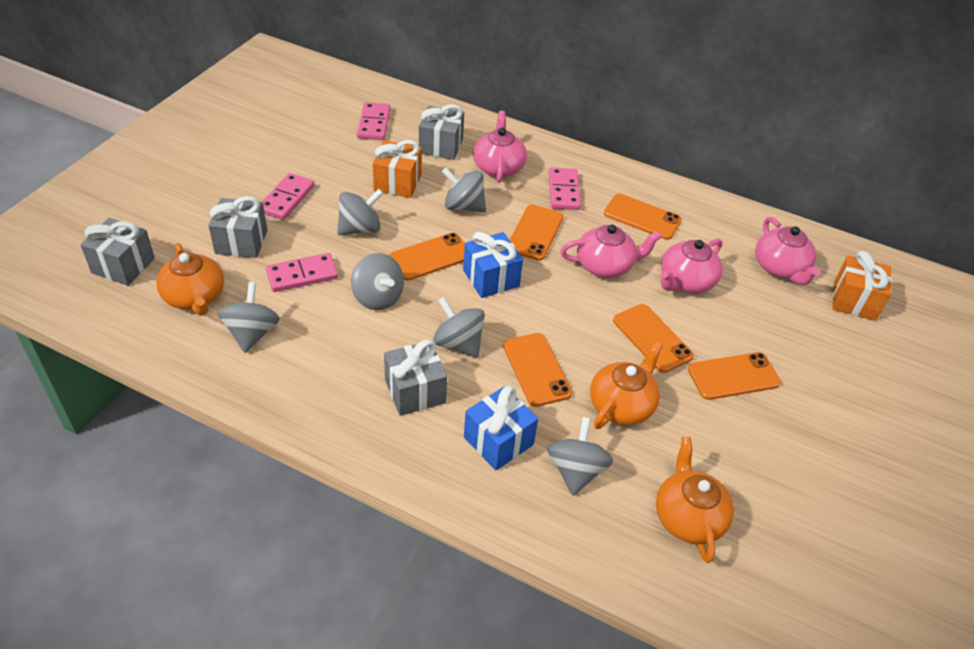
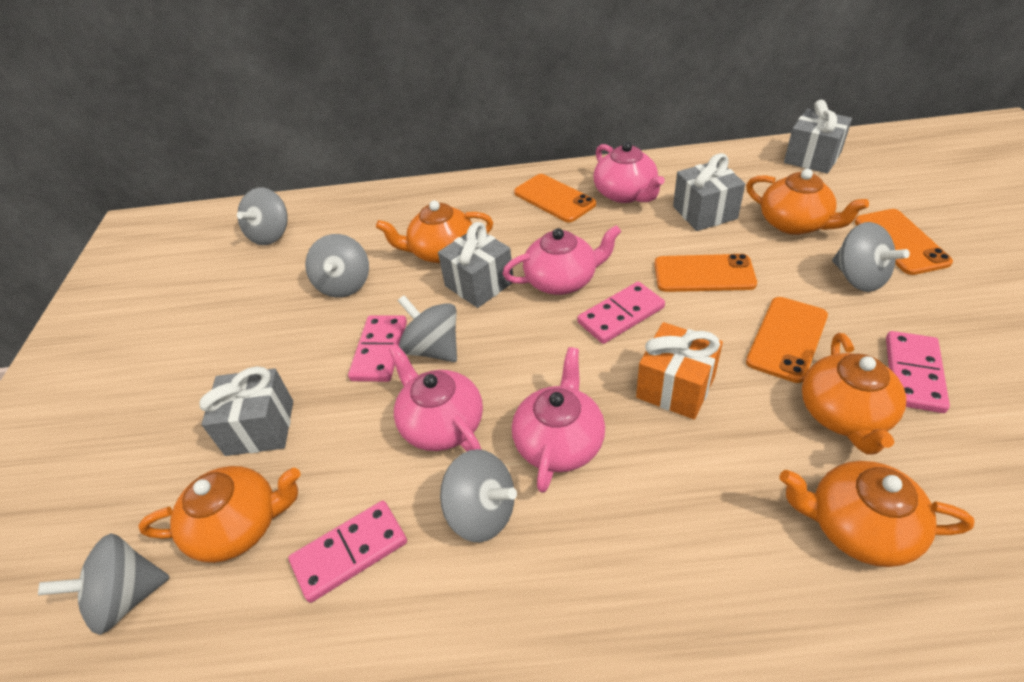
blue gift: [463,232,523,298] [464,386,538,470] = 2 -> none = 0
orange gift: [373,140,422,198] [833,251,892,321] = 2 -> [636,322,723,419] = 1
orange phone: [389,233,465,281] [503,333,572,407] [510,205,563,261] [604,194,682,240] [613,304,694,373] [688,352,781,400] = 6 -> [514,174,596,223] [654,254,757,292] [746,297,828,383] [855,209,953,275] = 4
orange teapot: [156,243,224,316] [590,341,663,429] [656,437,734,563] = 3 -> [138,466,300,563] [376,200,493,263] [746,169,869,235] [780,461,974,567] [802,333,906,455] = 5

